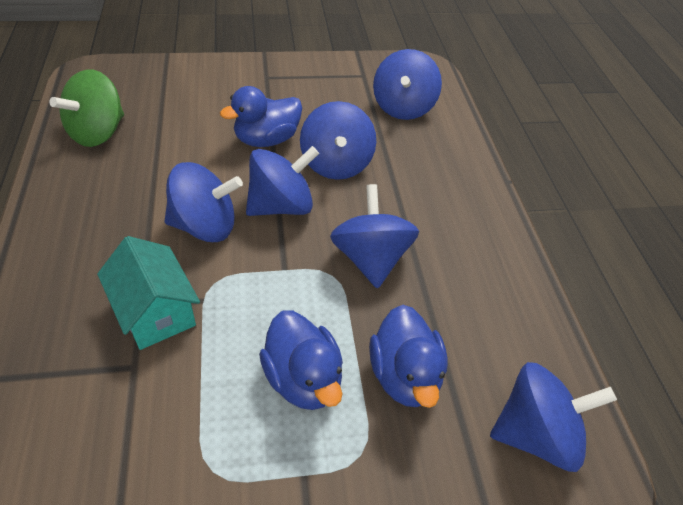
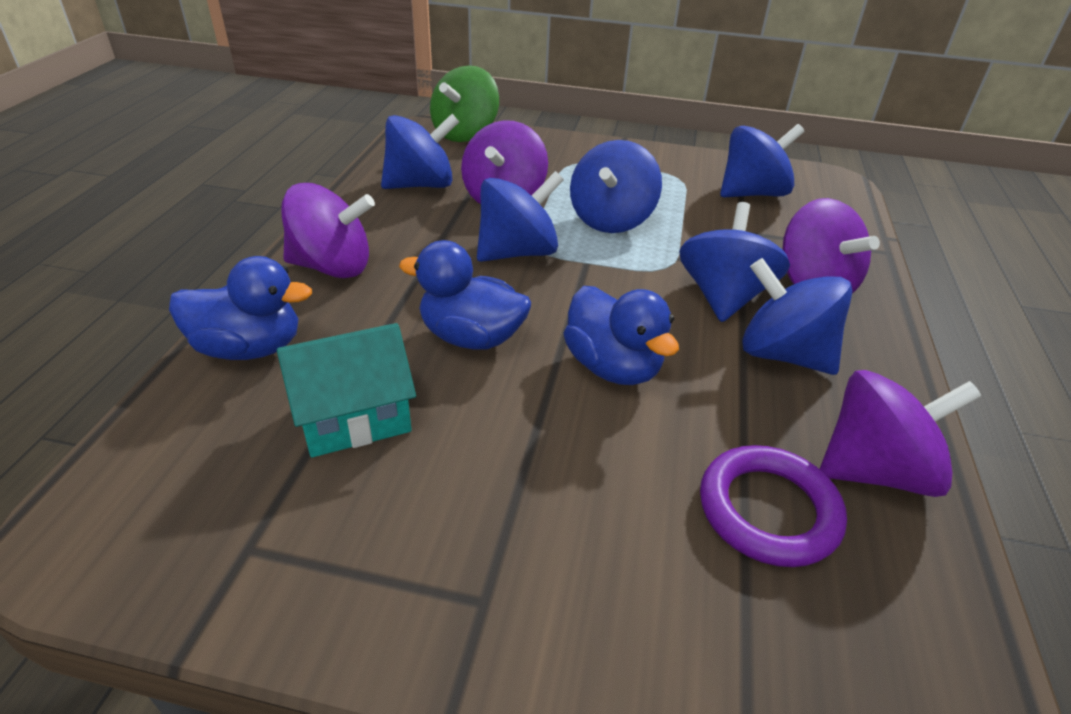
purple ring: none = 0 -> [700,445,847,567] = 1
purple spinning top: none = 0 -> [281,183,375,278] [461,120,548,204] [782,198,880,293] [820,370,981,497] = 4

